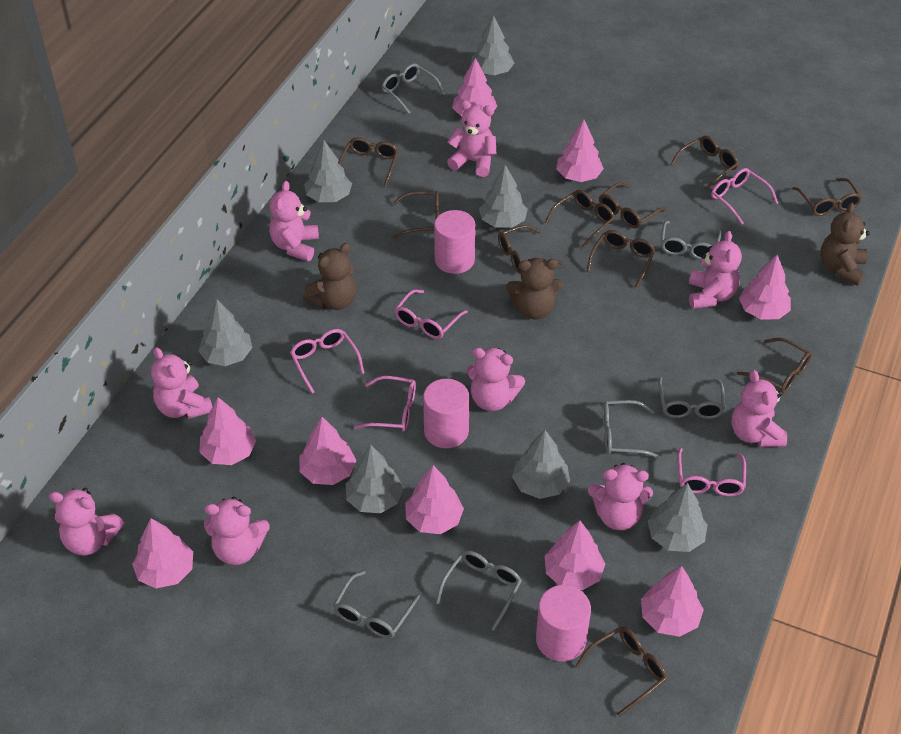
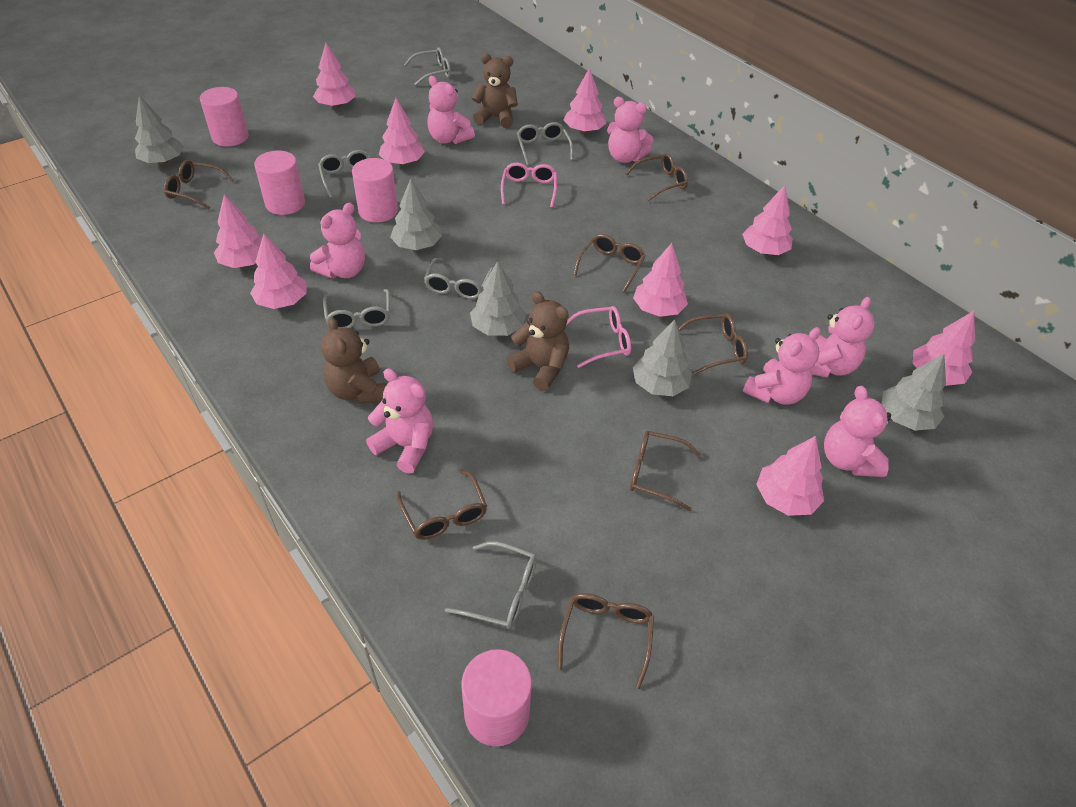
brown glasses: [338,137,399,187] [393,191,439,239] [498,225,563,274] [545,190,615,248] [575,627,667,717] [587,230,656,288] [599,182,667,228] [670,136,739,190] [737,338,812,394] [792,178,862,216] = 10 -> [164,160,234,209] [397,470,487,540] [557,593,654,689] [573,234,646,293] [625,153,688,201] [630,431,702,511] [678,313,748,375] = 7
grey tree: [199,300,252,366] [304,140,352,202] [346,445,404,513] [471,15,514,75] [479,165,528,228] [512,430,570,499] [648,483,708,552] = 7 -> [135,95,184,164] [390,179,442,250] [470,261,526,336] [633,319,692,396] [881,354,946,431] = 5
pink cylinder: [423,379,469,448] [434,210,476,274] [536,585,591,662] = 3 -> [200,87,249,147] [254,150,305,215] [352,158,398,222] [461,649,532,746] = 4
pink glasses: [290,329,364,393] [354,376,416,431] [394,289,468,339] [677,448,746,496] [711,168,778,225] = 5 -> [501,163,557,208] [566,306,631,368] = 2
pink teddy bear: [49,488,124,556] [151,347,212,419] [204,497,270,565] [269,181,319,261] [447,100,496,177] [467,347,525,411] [588,463,653,530] [689,231,742,309] [731,370,787,447] = 9 -> [310,203,365,279] [366,369,433,473] [427,76,475,144] [607,97,654,163] [743,327,821,405] [811,297,875,378] [824,386,891,477] = 7

